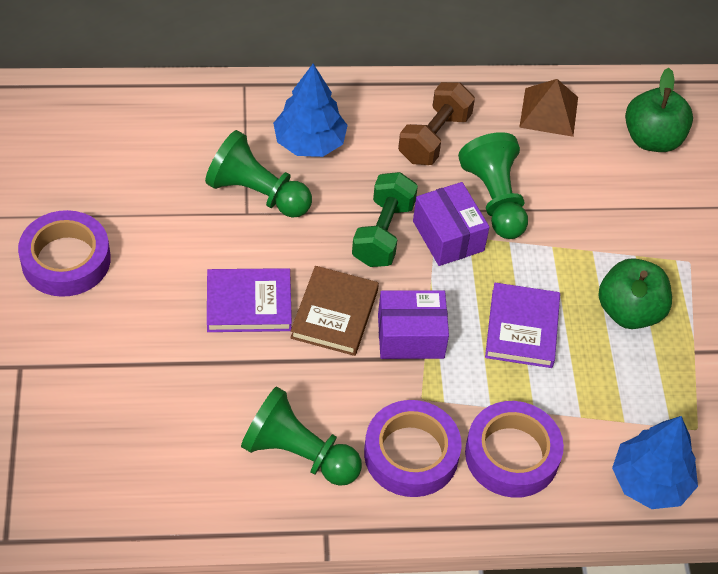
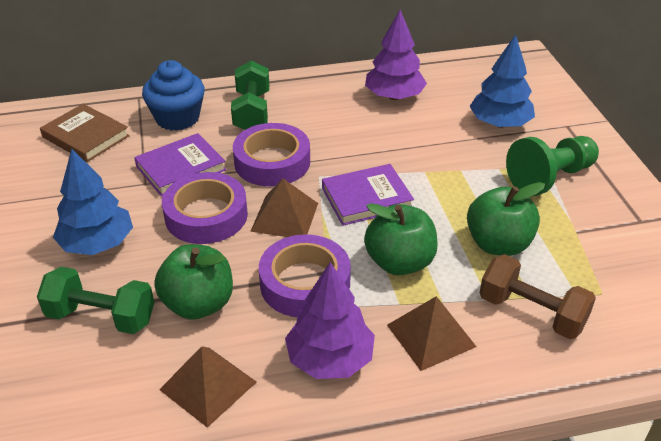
blue cupcake: none = 0 -> [142,60,205,131] = 1
brown pyramid: [519,79,578,137] = 1 -> [159,346,257,428] [250,179,318,237] [387,296,477,371] = 3
green apple: [598,258,672,329] [625,68,693,152] = 2 -> [154,244,233,320] [364,203,438,275] [467,182,545,256] = 3
green dumbbell: [352,172,418,267] = 1 -> [37,267,154,334] [231,61,269,130] = 2
green pawn: [205,130,312,218] [241,386,362,486] [458,132,528,239] = 3 -> [506,136,599,196] = 1
purple box: [378,290,449,359] [413,182,489,266] = 2 -> none = 0
purple tree: none = 0 -> [285,262,375,379] [365,10,427,100] = 2

